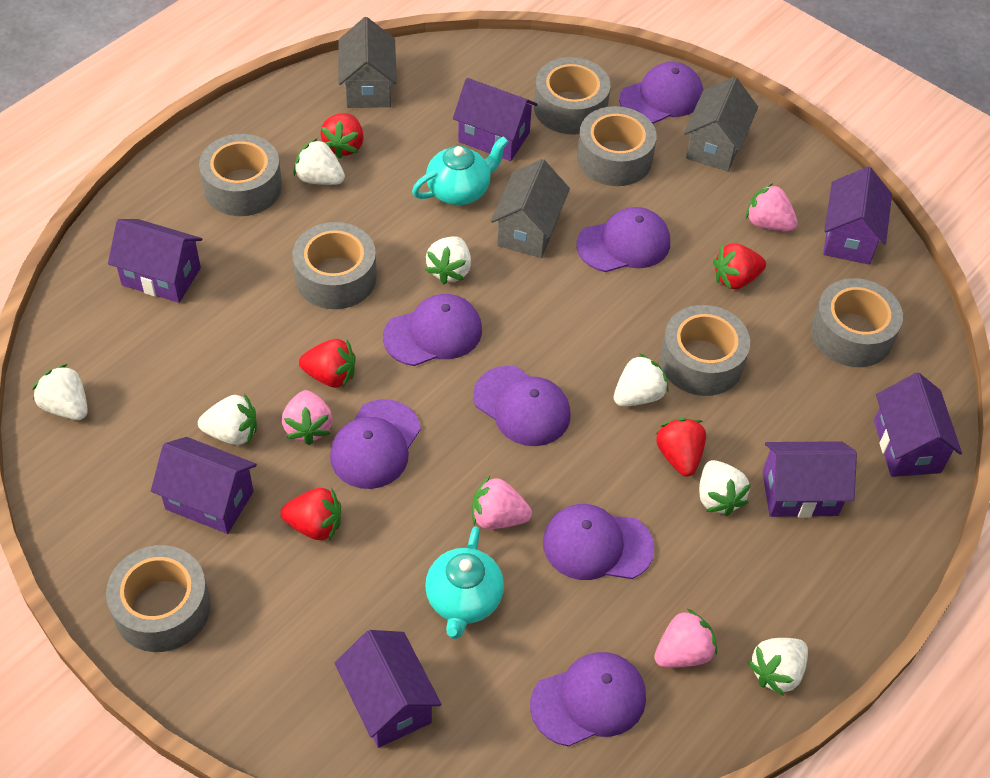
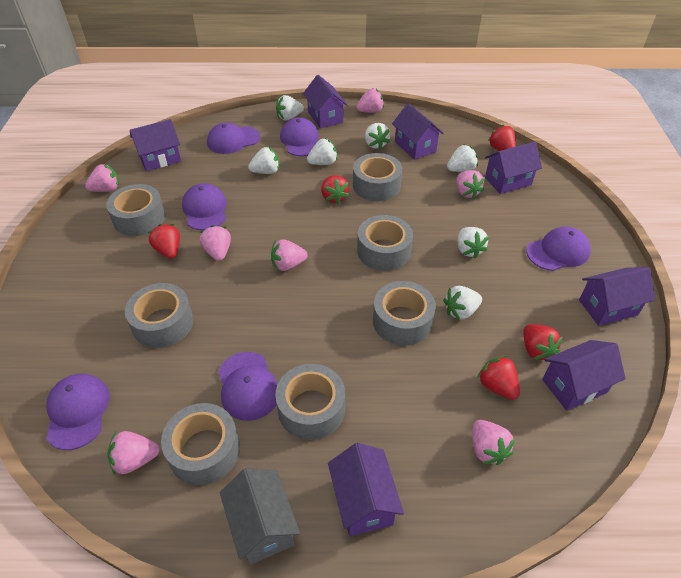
grey house: [338,17,397,108] [491,159,570,258] [684,77,758,171] = 3 -> [220,468,300,565] = 1
pink strawberry: [282,390,332,445] [472,476,532,529] [654,609,717,668] [746,183,798,231] = 4 -> [85,164,119,192] [107,431,160,475] [200,225,231,261] [271,240,308,271] [356,88,384,113] [457,170,485,199] [472,420,515,465] = 7
purple cap: [330,399,421,489] [383,294,482,366] [473,366,571,446] [530,652,646,747] [543,504,655,580] [576,207,670,272] [619,62,703,124] = 7 -> [46,374,110,450] [182,183,227,230] [207,123,260,154] [218,352,278,421] [280,117,319,156] [526,227,591,271] = 6
turquoise teapot: [412,136,509,205] [425,526,504,639] = 2 -> none = 0

